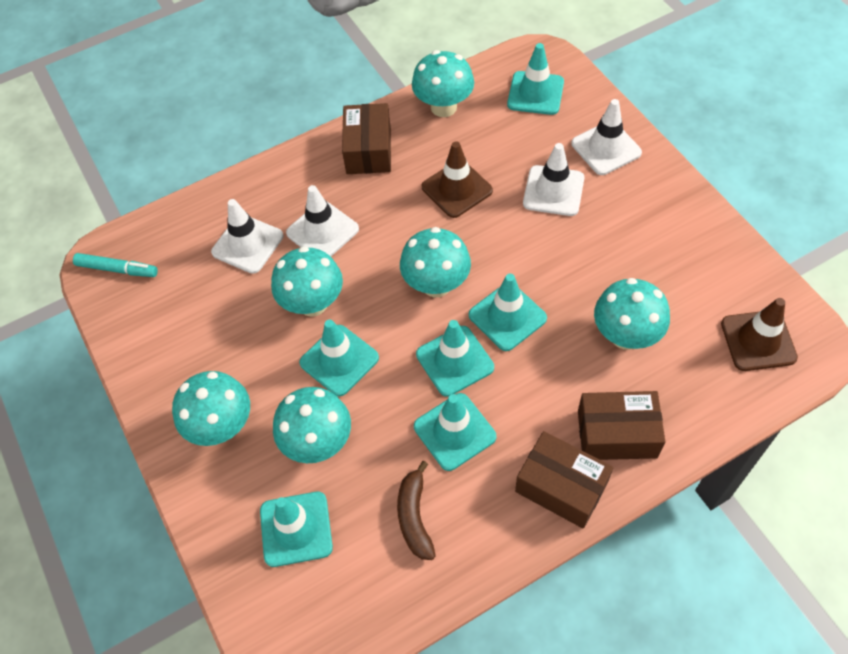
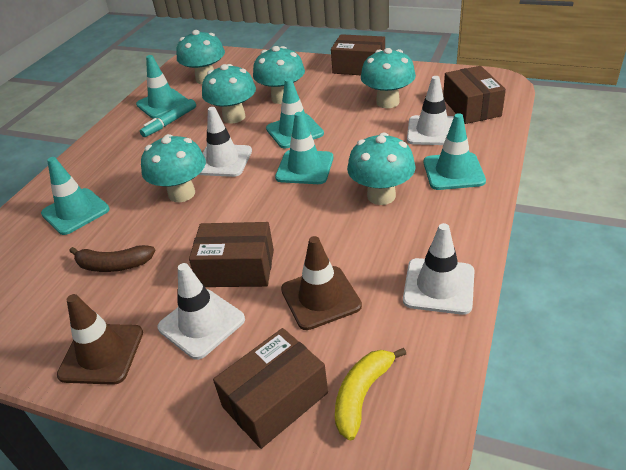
brown box: [342,103,391,174] [515,431,613,529] [578,391,666,460] = 3 -> [189,222,274,287] [213,328,328,449] [331,34,385,75] [443,66,506,124] = 4
turquoise traffic cone: [260,492,333,567] [299,320,379,396] [414,393,496,471] [416,320,494,397] [469,274,547,351] [507,43,564,115] = 6 -> [41,157,110,235] [136,55,188,119] [266,78,324,148] [275,112,333,184] [424,113,486,190] = 5
yellow banana: none = 0 -> [335,348,406,440] = 1

